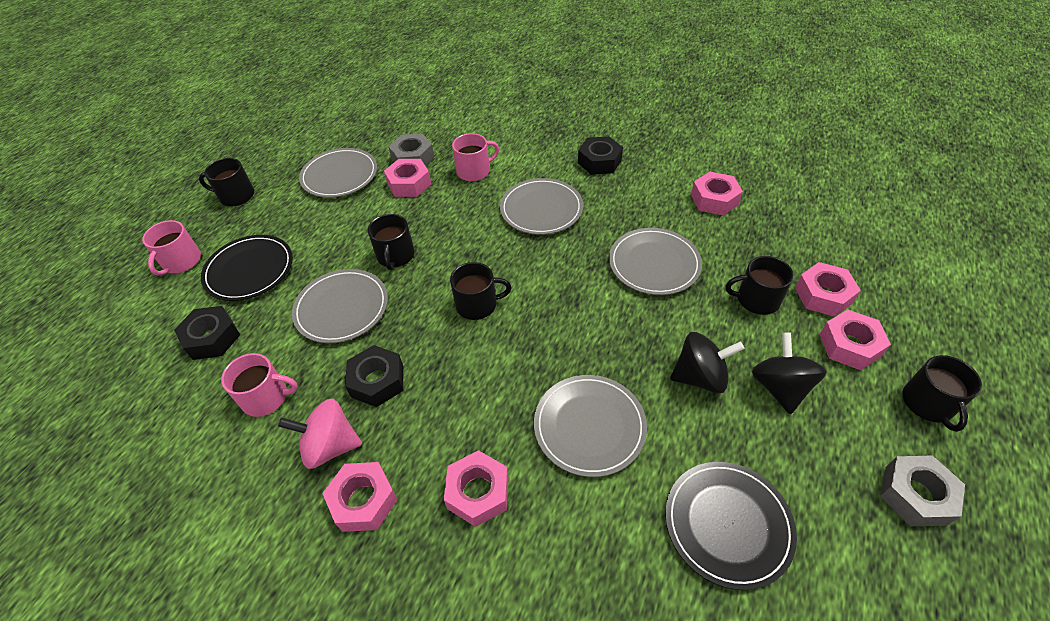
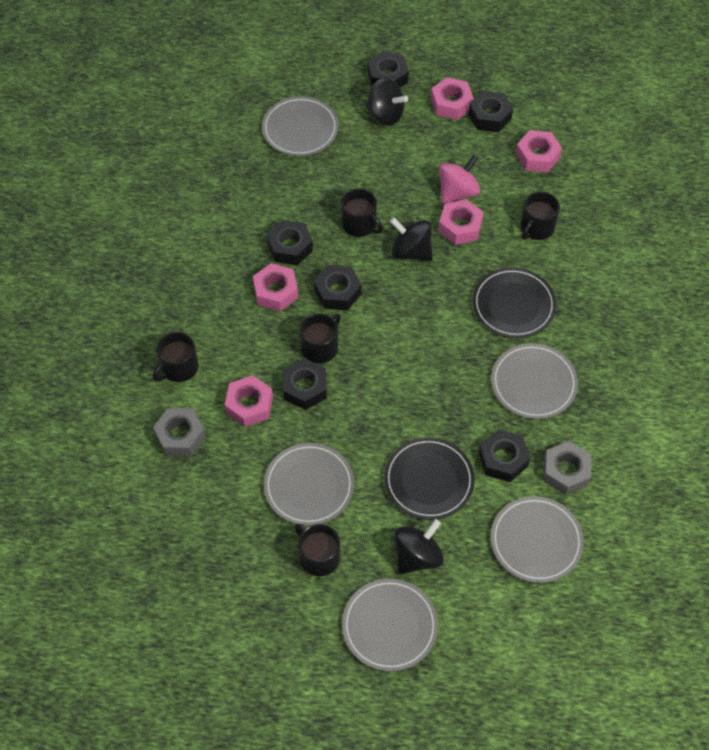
black nut: [174,306,240,360] [345,345,403,407] [578,136,623,175] = 3 -> [267,220,313,265] [283,358,327,410] [314,265,362,310] [368,51,409,88] [468,91,513,132] [479,429,530,482] = 6
black spinning top: [670,332,745,393] [752,333,827,414] = 2 -> [366,78,408,126] [390,217,432,261] [394,519,444,574] = 3
pink mug: [142,220,201,276] [221,353,298,417] [452,133,499,181] = 3 -> none = 0
pink nut: [322,462,398,532] [384,159,431,197] [444,450,509,527] [691,172,743,216] [795,262,861,317] [819,310,891,370] = 6 -> [225,375,273,427] [253,263,298,311] [431,77,474,120] [438,199,484,245] [516,130,562,172] = 5

